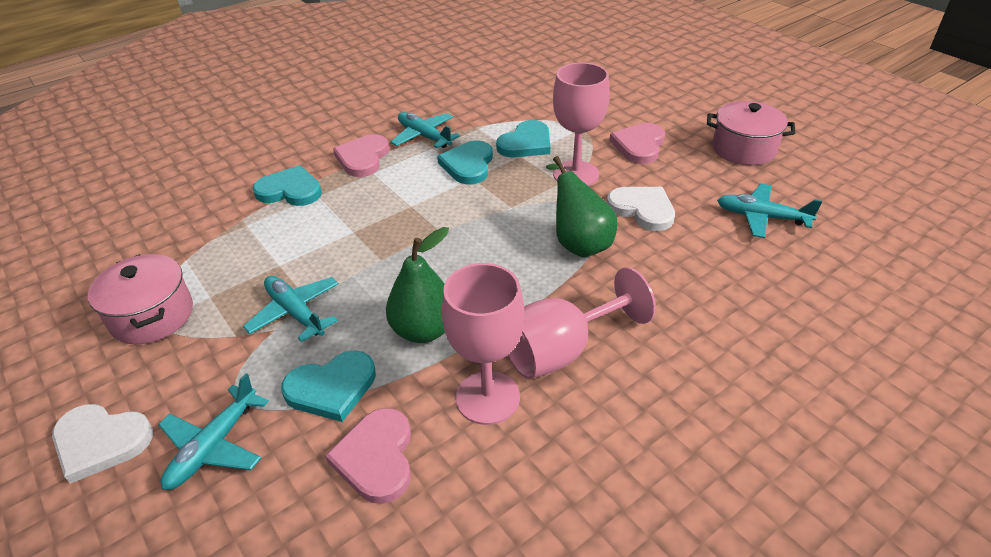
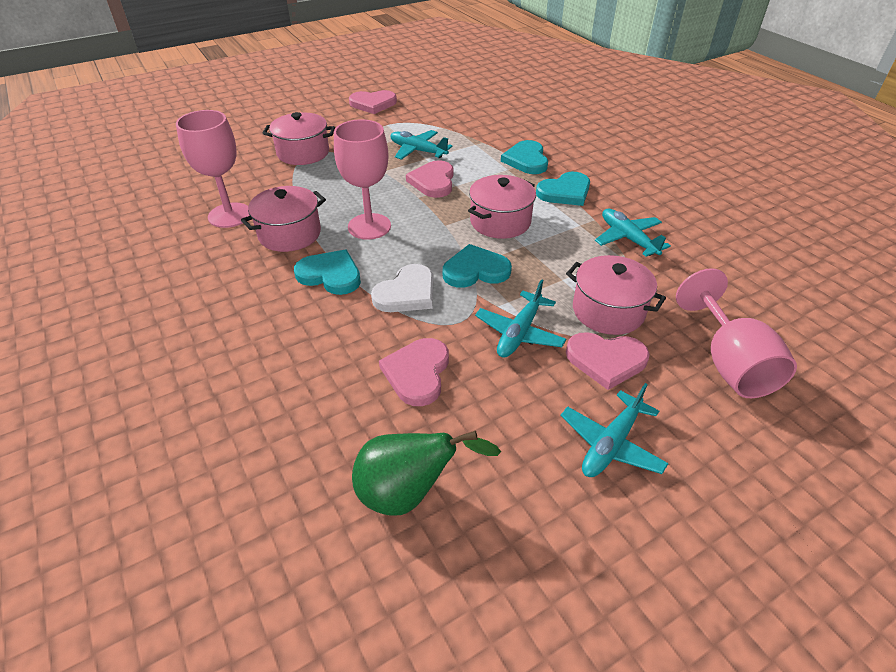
green pear: [386,227,449,343] [546,156,618,257] = 2 -> [352,431,501,516] = 1
pink heart: [325,408,411,504] [333,134,390,177] [609,123,665,164] = 3 -> [349,90,397,114] [379,338,449,406] [406,160,454,198] [566,332,650,390] = 4
pink pot: [88,254,193,344] [707,101,795,165] = 2 -> [241,186,326,252] [263,112,335,165] [468,175,536,239] [566,255,666,335] = 4
white heart: [52,404,153,484] [607,187,675,231] = 2 -> [371,264,434,312] = 1

